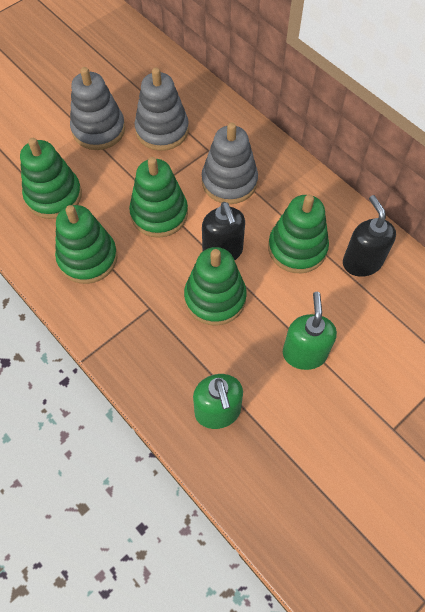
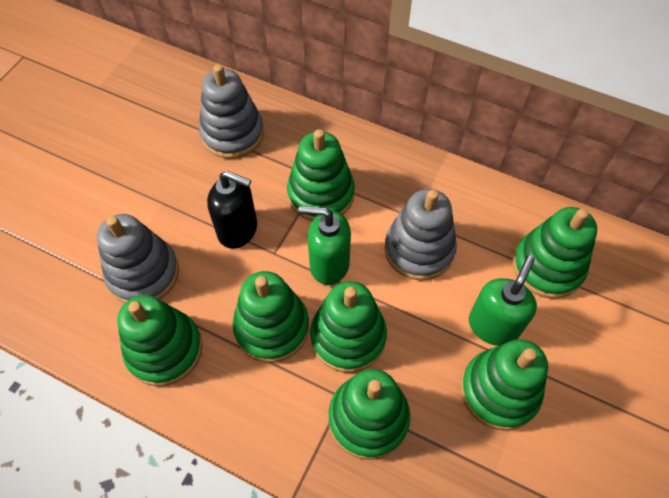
black soap dispenser: [202,202,245,260] [343,195,396,277] = 2 -> [207,171,257,249] = 1
green stacking toy: [20,138,82,219] [55,205,118,284] [129,157,188,238] [184,247,247,326] [268,194,329,273] = 5 -> [117,295,203,386] [232,271,309,363] [287,129,355,221] [310,281,387,373] [329,369,410,460] [461,339,548,430] [513,207,597,299] = 7

